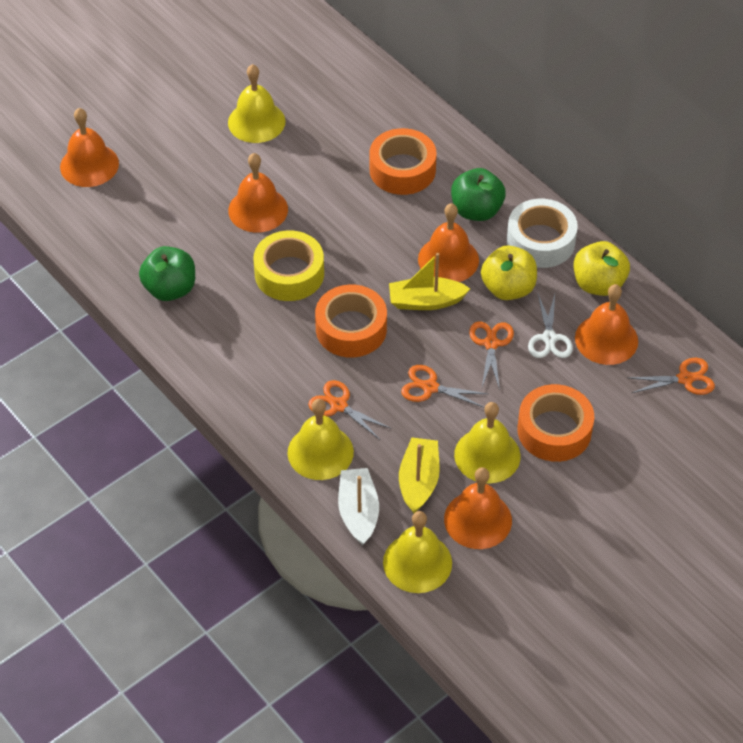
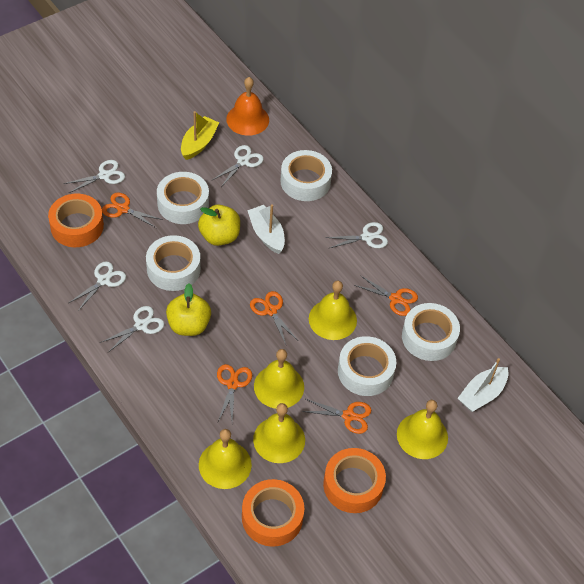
green apple: [139,246,195,301] [451,168,506,221] = 2 -> none = 0
orange bell: [60,108,119,187] [228,153,288,233] [418,203,479,282] [444,467,512,549] [575,284,638,365] = 5 -> [226,77,269,136] = 1
orange scissors: [308,380,391,440] [401,365,488,408] [469,322,514,390] [629,358,715,395] = 4 -> [102,193,163,228] [217,364,252,421] [250,291,297,344] [302,399,371,434] [354,275,418,316] = 5
white boat: [338,468,379,545] = 1 -> [247,204,285,254] [458,358,508,412] = 2
white scissors: [528,294,573,358] = 1 -> [64,160,125,193] [69,261,126,311] [100,306,164,352] [212,145,264,186] [325,222,388,249] = 5
white tape: [507,199,578,268] = 1 -> [146,235,201,291] [157,172,209,224] [280,150,332,201] [338,336,396,396] [402,303,460,361] = 5
yellow bell: [228,64,285,143] [287,399,354,480] [383,511,452,593] [454,402,521,483] = 4 -> [199,429,252,489] [253,403,305,463] [254,349,304,409] [309,281,357,340] [397,400,448,459] = 5
yellow boat: [389,253,470,310] [399,437,440,514] = 2 -> [181,111,219,160] = 1
yellow tape: [253,230,324,301] = 1 -> none = 0

